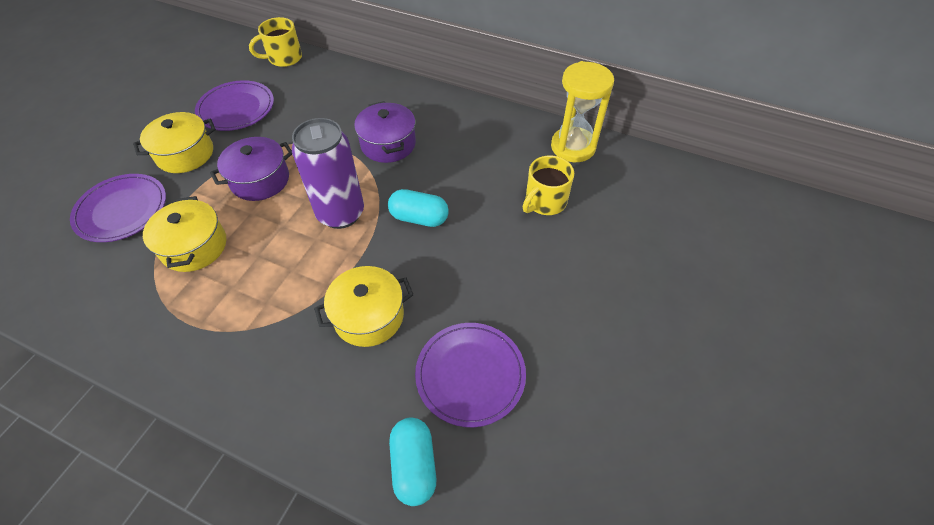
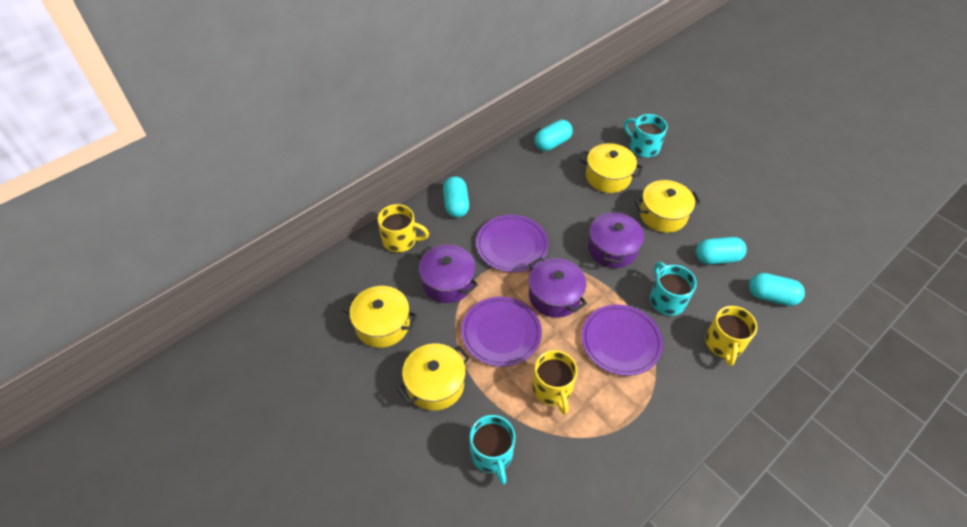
purple can: [292,118,364,229] = 1 -> none = 0
purple pot: [210,137,292,201] [354,101,416,163] = 2 -> [417,245,478,303] [528,257,587,318] [588,210,644,268] = 3
turquoise capsule: [388,189,449,227] [389,418,436,506] = 2 -> [443,176,469,218] [534,120,573,151] [696,237,747,265] [749,273,805,306] = 4
turquoise mug: none = 0 -> [469,415,515,485] [624,114,667,157] [650,262,697,316] = 3
yellow hourglass: [551,61,614,162] = 1 -> none = 0
yellow mug: [249,17,302,67] [522,155,574,215] = 2 -> [378,204,429,252] [532,350,578,415] [705,306,757,366] = 3
yellow pot: [133,112,216,173] [143,196,226,272] [314,266,414,347] = 3 -> [343,286,417,348] [397,344,470,411] [580,143,643,193] [635,180,701,233] = 4

